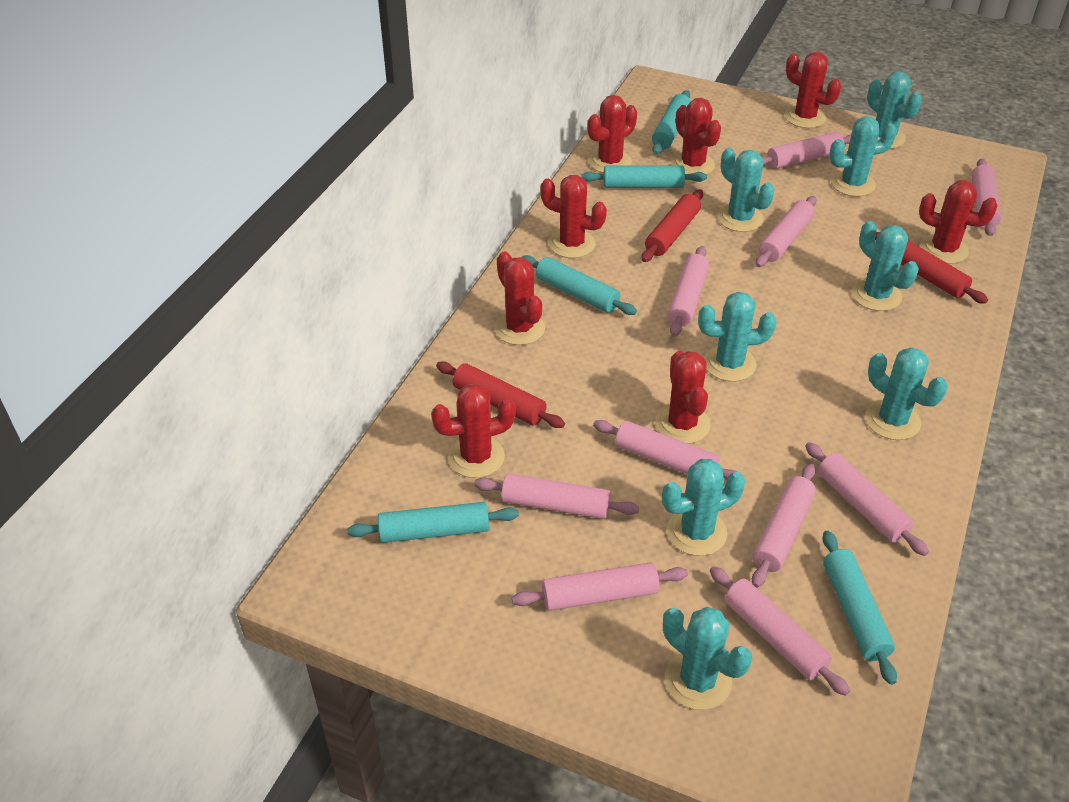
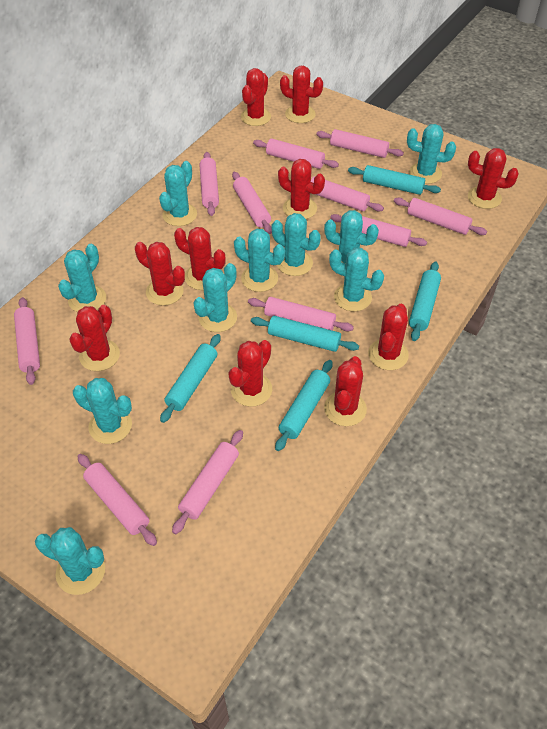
pink rolling pin: [474,473,639,519] [512,562,688,611] [593,420,738,480] [667,246,709,337] [710,566,850,696] [752,464,816,588] [756,196,817,267] [762,132,851,169] [806,442,929,556] [971,159,1001,236] = 10 -> [14,297,40,385] [77,454,157,546] [172,430,243,534] [200,152,219,216] [232,172,272,234] [248,297,354,332] [253,138,339,169] [311,176,384,211] [316,129,404,158] [330,214,427,247] [394,198,487,235] = 11
red cactus: [431,384,516,478] [494,252,545,345] [540,175,607,258] [587,95,637,173] [655,351,711,444] [672,98,721,174] [785,52,841,128] [919,180,998,264] = 8 -> [69,305,120,371] [135,242,185,306] [174,227,226,290] [228,340,272,407] [241,68,271,126] [278,159,325,219] [280,66,323,123] [324,356,367,426] [368,304,409,370] [468,148,519,209] = 10
red rolling pin: [436,361,565,428] [642,189,703,262] [875,232,988,304] = 3 -> none = 0
turquoise cactus: [662,459,745,556] [663,607,752,710] [698,292,777,382] [718,148,774,232] [829,116,897,197] [852,221,919,311] [865,347,948,440] [867,71,922,149] = 8 -> [35,527,105,595] [58,244,106,312] [73,378,132,444] [159,161,197,226] [193,263,237,332] [234,229,285,292] [272,213,321,276] [324,210,379,264] [329,248,384,311] [407,124,456,184] = 10

